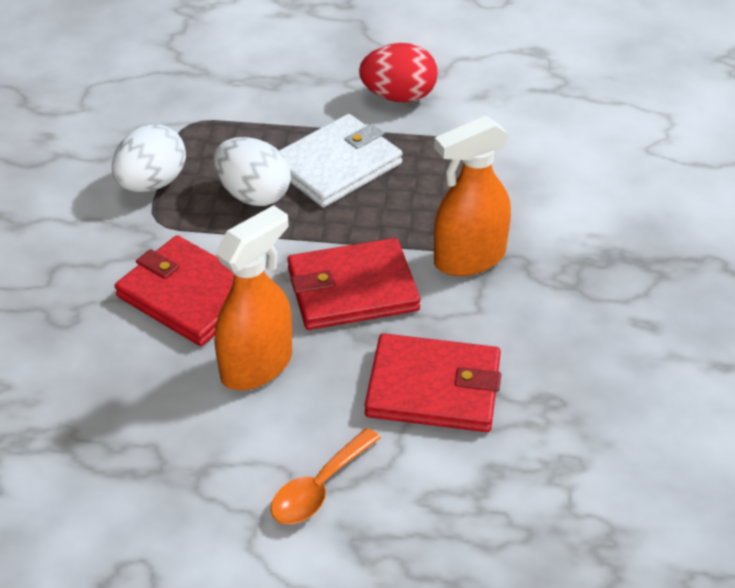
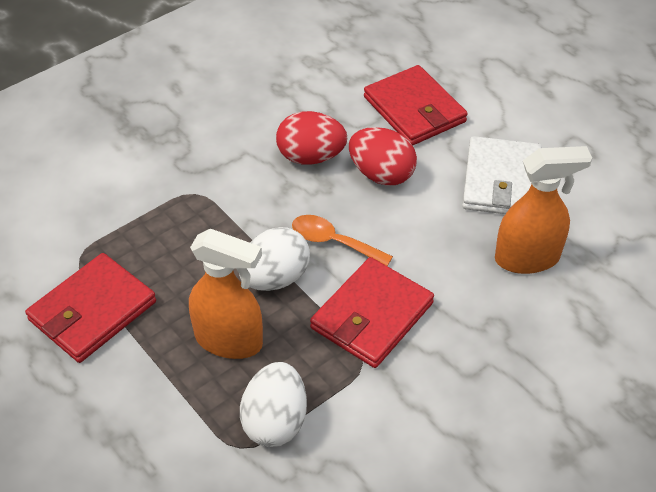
red egg: [359,43,437,103] = 1 -> [276,111,347,165] [349,127,417,185] = 2

